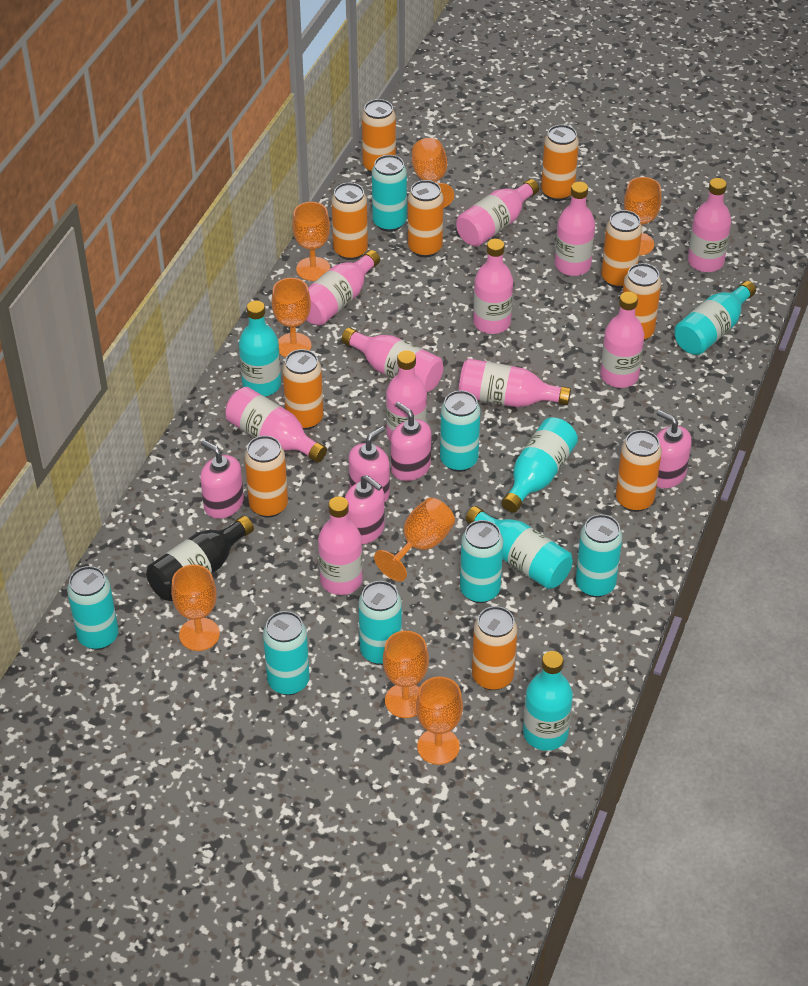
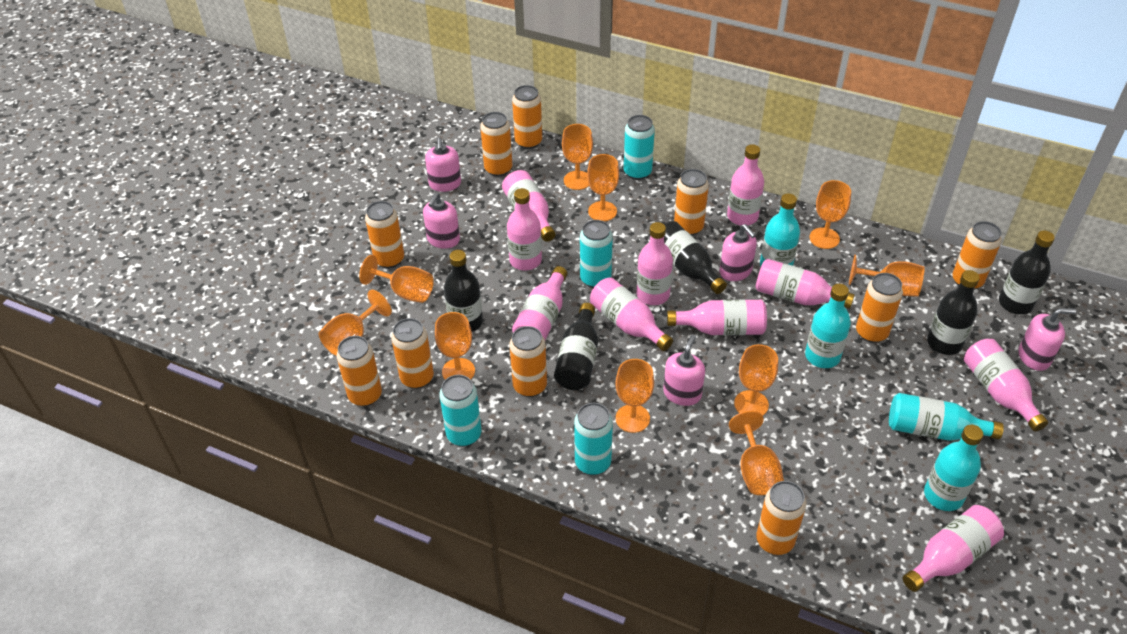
black bottle: [146,516,254,601] = 1 -> [444,250,483,332] [554,303,598,390] [664,221,727,294] [927,270,980,355] [999,230,1055,315] = 5
orange goblet: [171,564,220,651] [272,278,312,357] [292,202,330,281] [374,498,455,581] [383,631,429,718] [412,138,454,208] [416,677,463,765] [624,177,661,256] = 8 -> [319,290,392,356] [359,255,434,303] [435,312,475,380] [562,124,593,190] [587,154,619,221] [616,359,654,433] [729,411,784,495] [734,344,778,416] [810,180,851,249] [849,254,925,297] = 10
pink bottle: [225,387,327,462] [306,250,380,325] [318,496,363,595] [341,327,443,392] [386,350,427,441] [456,179,539,246] [459,359,571,407] [473,239,513,334] [555,182,595,276] [600,292,644,388] [688,178,731,272] = 11 -> [502,170,556,242] [507,188,542,270] [512,266,568,340] [590,277,673,351] [636,222,673,305] [667,300,767,335] [727,144,764,226] [756,259,855,309] [903,505,1004,592] [964,339,1048,432] = 10
turquoise bottle: [239,301,281,396] [466,506,573,589] [502,418,578,513] [523,651,573,751] [674,281,756,355] = 5 -> [760,193,800,266] [805,284,851,368] [889,393,1004,441] [924,425,983,511] = 4
turquoise can: [67,566,118,650] [263,611,310,695] [359,581,402,665] [372,155,407,232] [440,391,480,472] [460,520,503,603] [576,514,622,597] = 7 -> [439,375,482,447] [574,403,613,475] [580,220,613,288] [624,115,655,180] = 4

